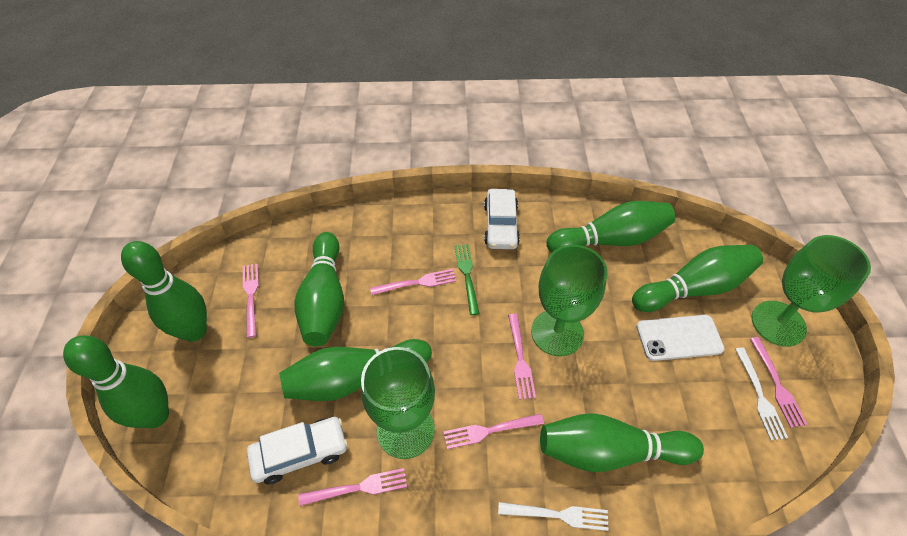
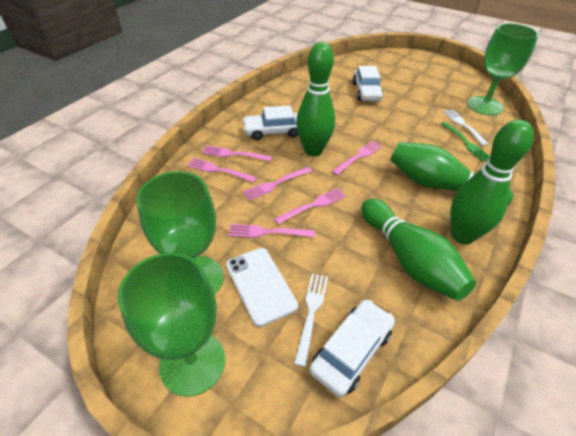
green bowling pin: [63,335,169,428] [121,241,207,342] [279,339,432,401] [295,232,344,347] [540,413,704,472] [547,201,675,253] [632,245,763,312] = 7 -> [296,42,335,157] [361,199,476,301] [390,142,513,205] [450,120,534,244] = 4
white car: [247,417,348,484] [484,189,520,249] = 2 -> [242,106,298,140] [309,299,395,397] [352,66,383,101] = 3

